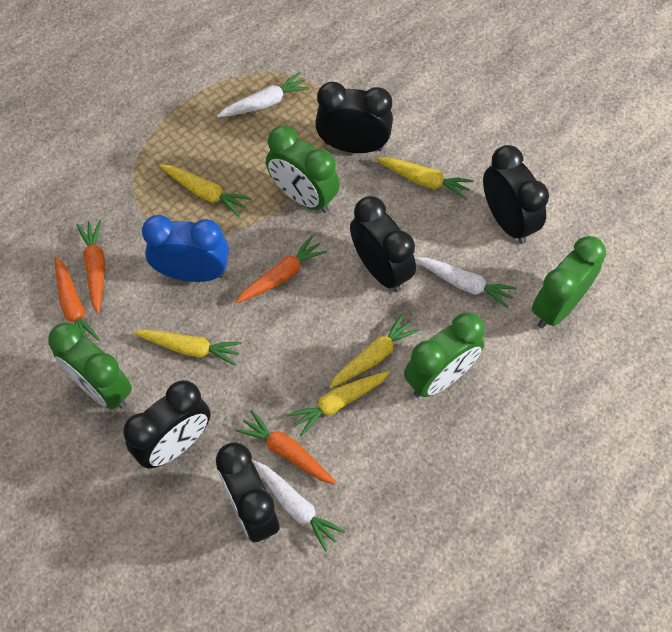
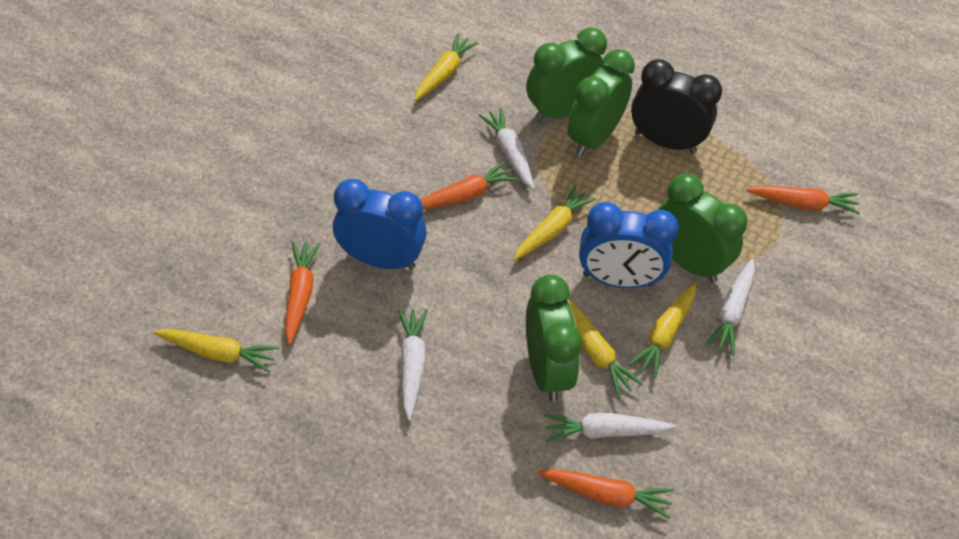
black clock: [123,380,211,469] [216,442,280,542] [315,82,393,153] [350,196,416,292] [483,145,549,244] = 5 -> [631,59,722,153] = 1
blue clock: [142,215,229,282] = 1 -> [333,179,427,270] [579,202,679,288] = 2
white carrot: [217,72,310,117] [253,461,345,552] [415,257,517,309] = 3 -> [398,309,428,421] [478,108,534,190] [544,413,676,442] [705,259,755,356] = 4

